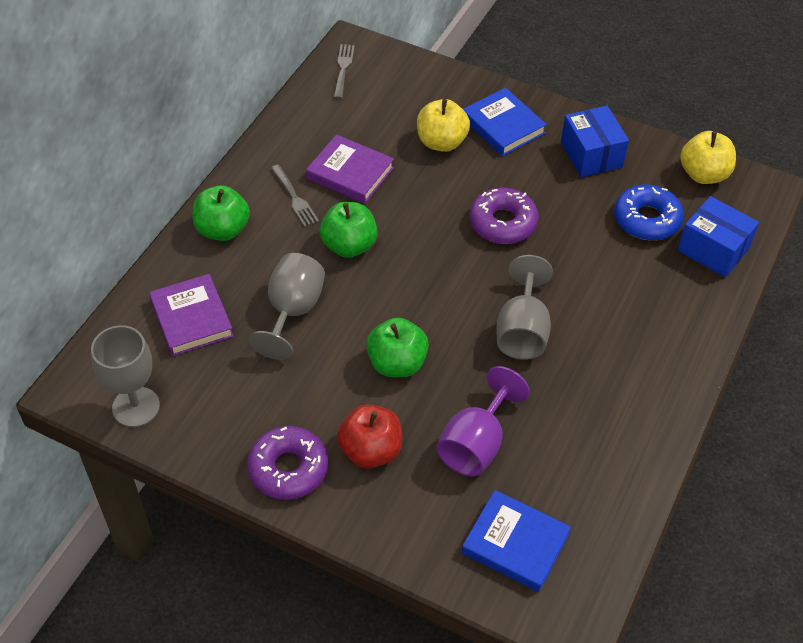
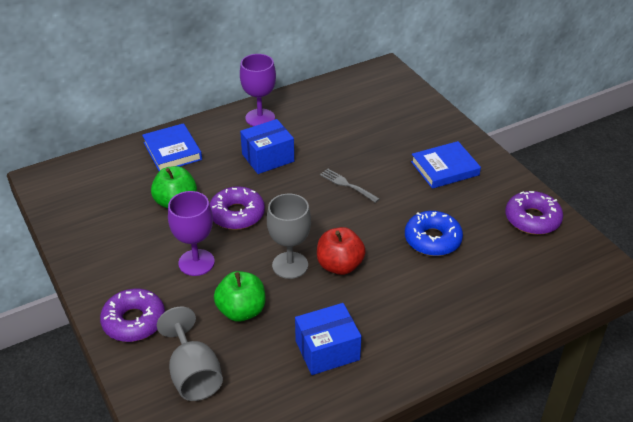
green apple: [193,185,250,241] [320,202,378,258] [366,318,429,377] = 3 -> [151,166,197,208] [214,271,265,322] = 2
grey fork: [271,165,319,227] [334,44,355,99] = 2 -> [320,169,380,203] = 1
grey goblet: [91,325,160,427] [249,253,325,360] [496,255,553,360] = 3 -> [157,307,223,401] [267,194,311,279] = 2
purple book: [149,274,234,356] [306,134,394,204] = 2 -> none = 0
purple donut: [247,426,328,500] [469,188,539,244] = 2 -> [100,289,165,342] [210,186,265,230] [505,191,563,235] = 3
purple goblet: [436,366,530,477] = 1 -> [168,191,215,276] [240,54,276,126] = 2
yellow apple: [417,99,470,152] [680,131,736,184] = 2 -> none = 0

